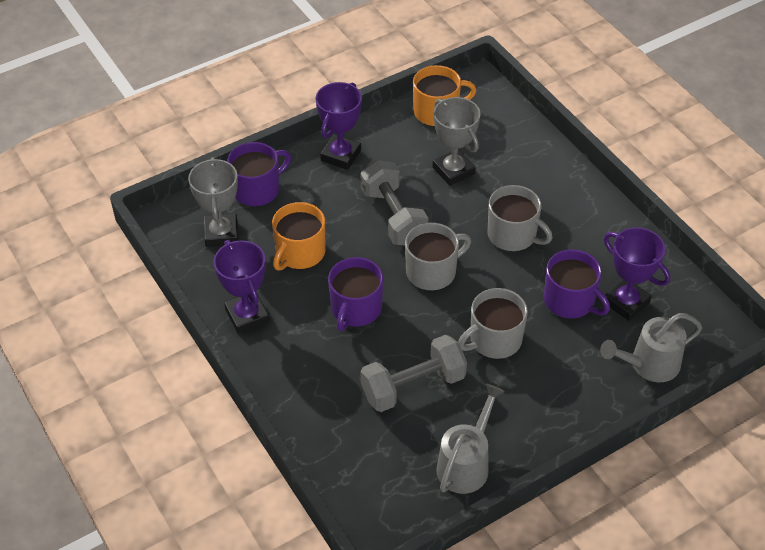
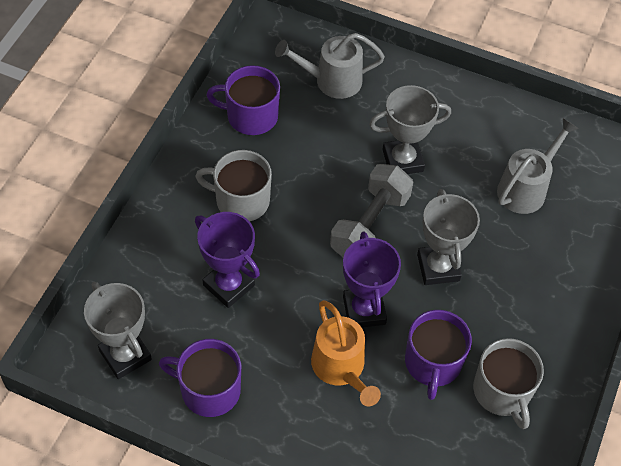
grey dumbbell: [360,160,428,245] [361,335,467,412] = 2 -> [330,164,413,258] = 1
grey mug: [405,223,471,290] [458,288,528,359] [488,185,552,251] = 3 -> [195,150,272,222] [473,338,544,429] = 2
grey trophy: [188,157,238,247] [433,97,480,186] = 2 -> [84,282,152,379] [369,85,451,174] [417,189,480,285] = 3
orange mug: [272,202,325,271] [413,65,476,126] = 2 -> none = 0
orange watering can: none = 0 -> [311,300,381,406] = 1
purple trophy: [214,240,269,333] [316,82,362,170] [604,227,670,321] = 3 -> [195,212,260,308] [343,232,401,328] = 2

